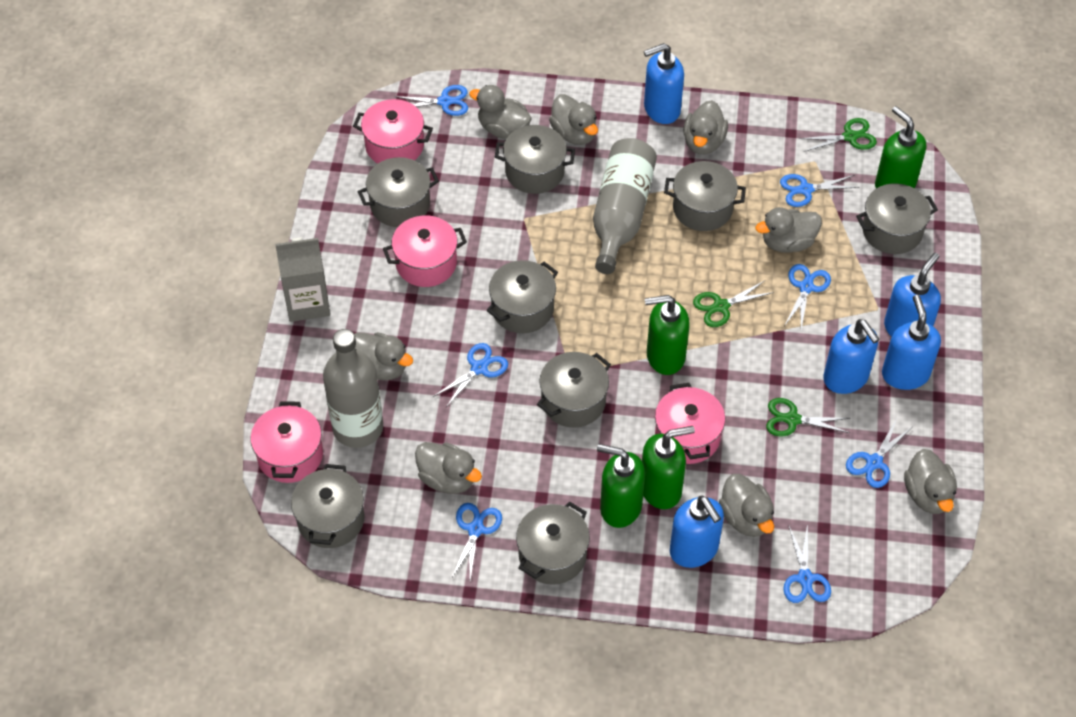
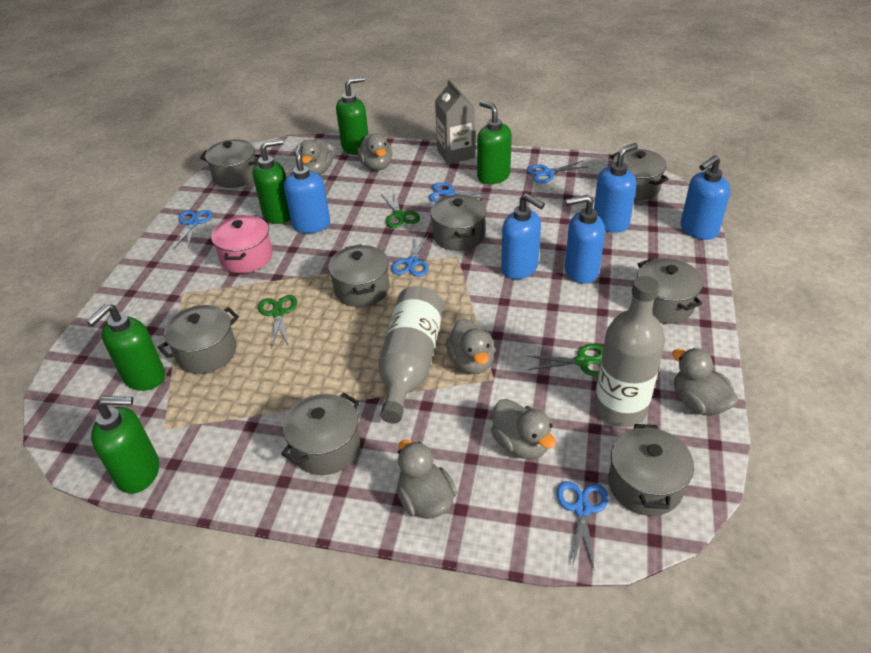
blue scissors: [394,85,468,116] [433,343,508,407] [451,503,502,581] [780,174,859,207] [784,524,831,603] [785,264,831,329] [846,419,912,488] = 7 -> [174,210,213,248] [391,234,429,277] [428,182,492,202] [527,161,586,183] [556,481,608,571] = 5
green soap dispenser: [597,444,645,528] [642,426,695,509] [645,295,690,375] [875,106,926,188] = 4 -> [87,304,165,391] [91,396,159,494] [252,139,291,224] [336,76,368,155] [477,101,512,184] = 5
grey duck: [354,332,413,380] [415,442,482,494] [469,85,532,139] [549,94,598,145] [683,100,728,154] [719,474,774,537] [755,207,822,253] [904,449,957,514] = 8 -> [301,139,333,175] [357,133,392,170] [397,439,457,519] [446,318,495,374] [491,399,556,459] [672,348,738,416] = 6
pink pot: [251,402,323,483] [353,99,433,163] [383,215,467,287] [655,383,725,464] = 4 -> [211,215,273,273] = 1

